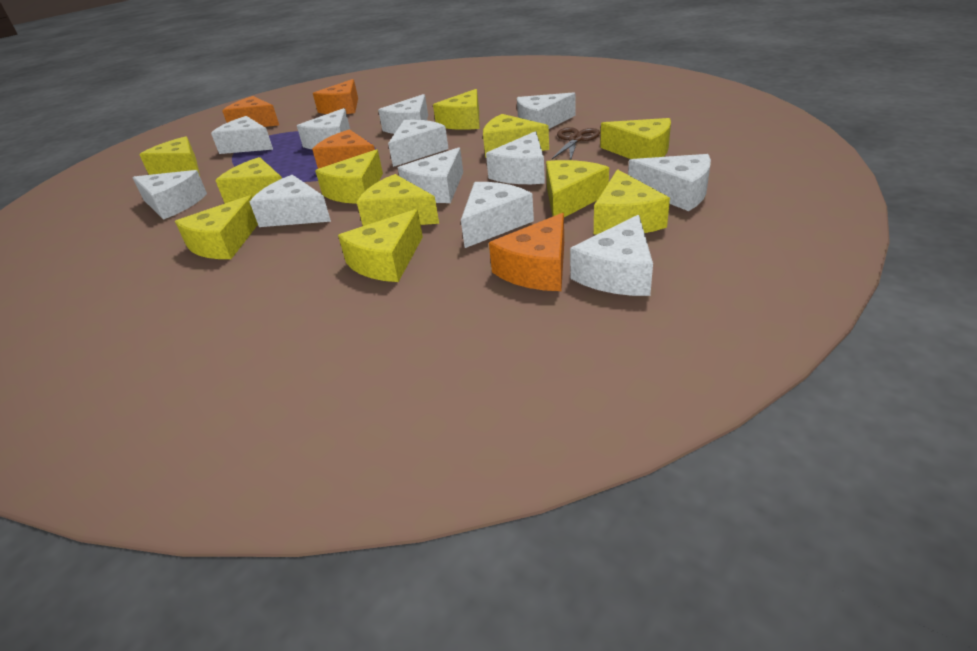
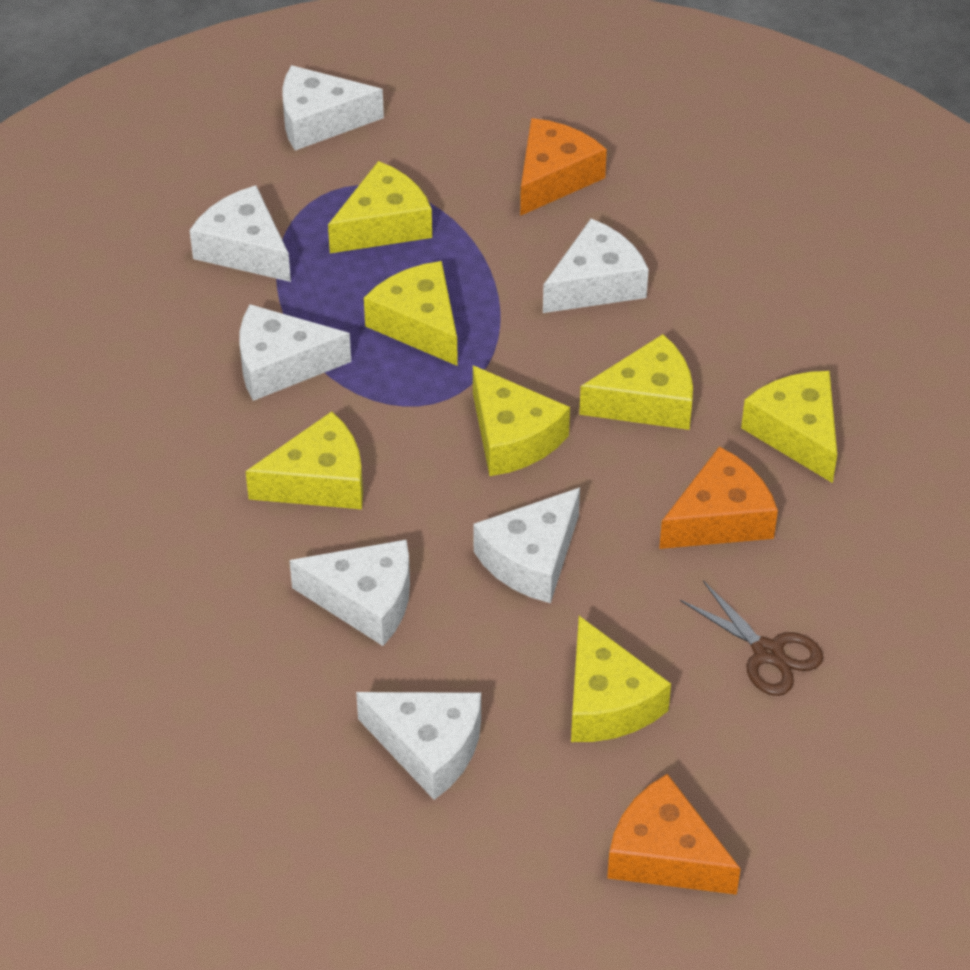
orange cheese: [222,96,279,127] [312,129,375,169] [313,79,358,114] [489,213,564,291] = 4 -> [520,118,607,216] [607,774,741,895] [659,447,778,549] = 3
white cheese: [132,170,207,220] [211,116,273,154] [250,175,331,227] [297,108,350,149] [378,94,428,134] [388,120,449,167] [398,147,463,203] [461,182,534,248] [486,131,545,184] [517,92,576,129] [570,215,653,296] [628,154,711,211] = 12 -> [189,185,291,282] [240,304,351,401] [282,65,384,150] [289,539,410,646] [356,692,481,800] [473,487,580,603] [543,219,649,313] = 7
yellow cheese: [139,136,200,176] [175,195,258,259] [215,157,282,203] [315,150,383,204] [338,209,423,282] [357,174,439,226] [433,89,479,130] [483,114,549,158] [546,160,609,217] [594,169,670,235] [600,118,671,159] = 11 -> [246,411,363,509] [328,161,432,253] [364,261,458,366] [473,365,570,476] [571,616,671,742] [579,334,693,430] [741,371,837,483] = 7

